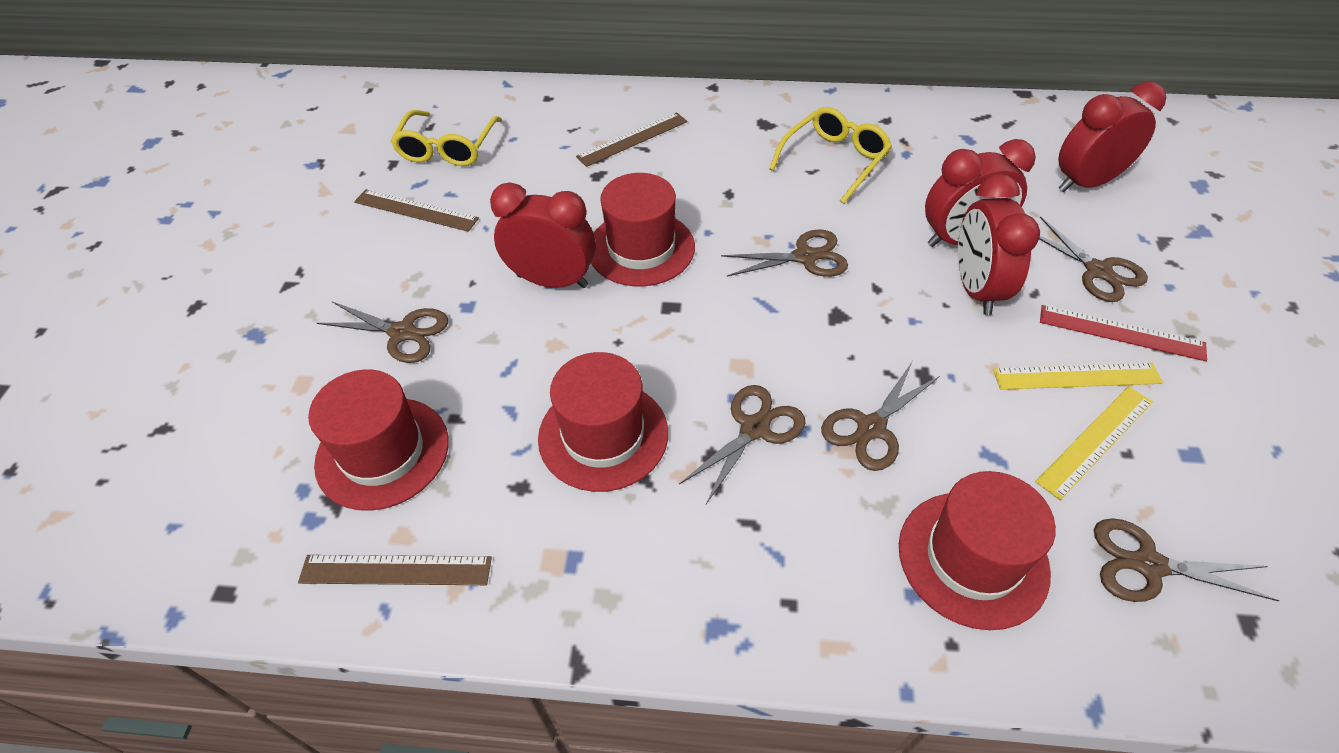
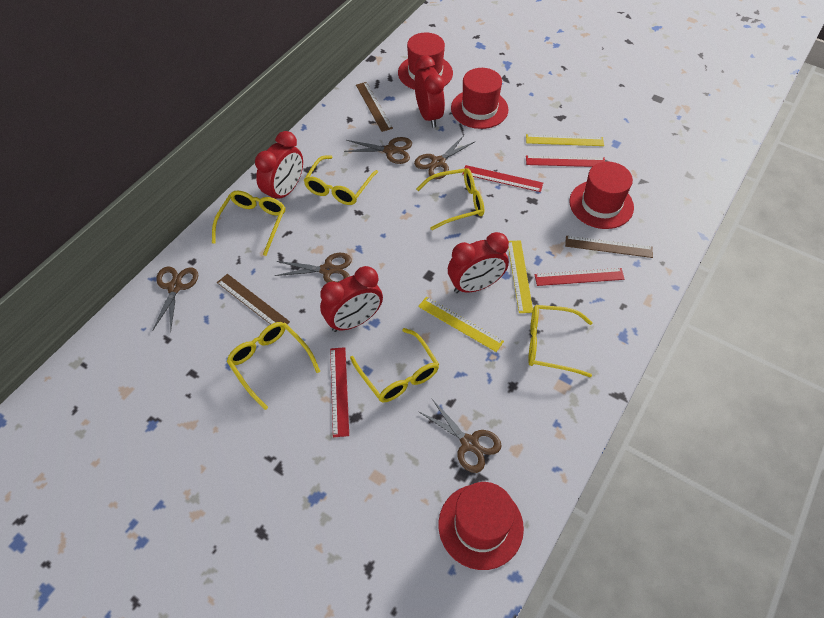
brown scissors: [317,302,448,363] [679,385,805,504] [721,229,848,277] [821,362,940,471] [1040,216,1148,302] [1094,518,1280,602] = 6 -> [152,267,198,332] [275,253,352,283] [344,137,412,164] [414,135,474,179] [418,398,502,473] = 5
red ruler: [1040,305,1207,361] = 1 -> [330,347,349,437] [462,165,543,192] [526,155,605,167] [534,268,625,286] = 4
yellow glasses: [391,110,502,166] [769,107,892,204] = 2 -> [212,191,286,256] [227,322,320,410] [304,155,378,205] [350,328,439,402] [416,168,484,230] [528,305,593,377] = 6
yellow ruler: [993,363,1163,390] [1035,386,1153,500] = 2 -> [418,297,504,352] [508,240,533,313] [526,134,604,146] = 3

